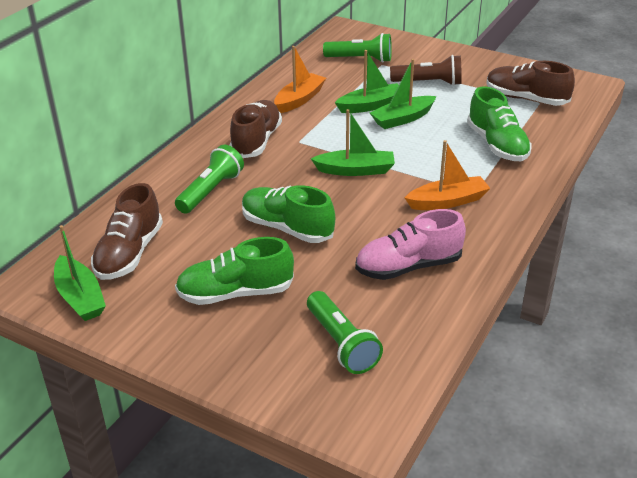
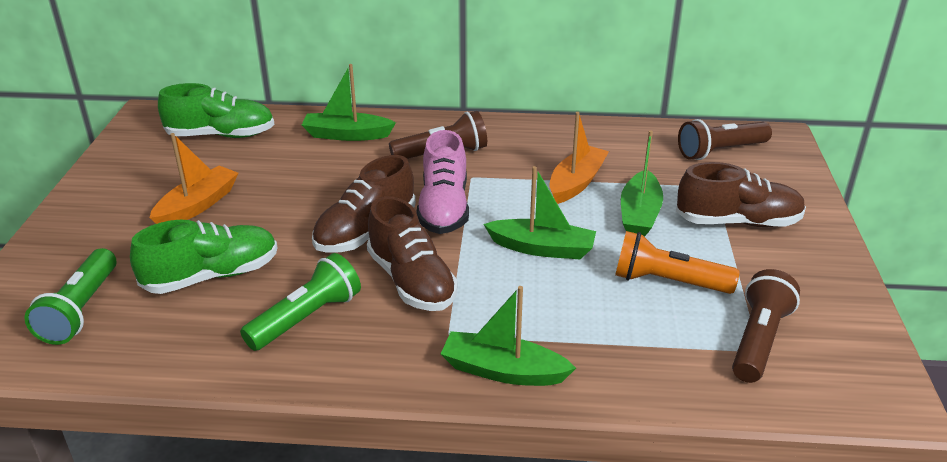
brown flashlight: [390,55,462,86] = 1 -> [389,111,487,159] [678,119,772,160] [732,269,800,383] = 3
green flashlight: [175,145,244,214] [307,291,383,374] [323,33,392,63] = 3 -> [24,248,117,345] [240,253,361,351] = 2
green shoe: [175,237,294,305] [242,185,335,243] [467,86,532,161] = 3 -> [130,220,278,294] [158,83,275,138] = 2
orange flashlight: none = 0 -> [615,231,739,294] = 1

